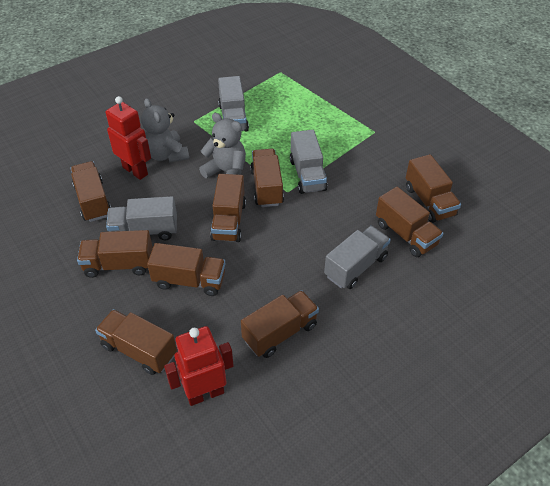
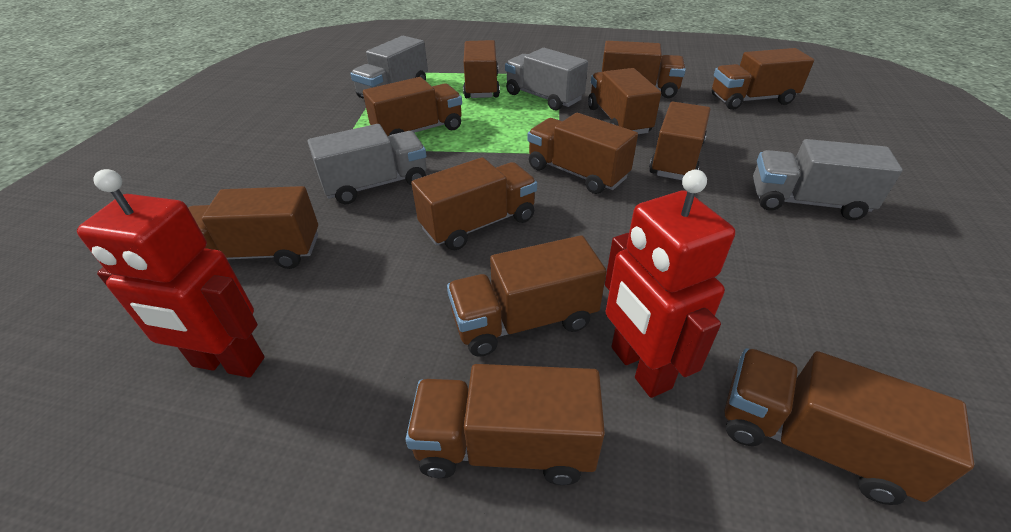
brown truck: [70,161,111,222] [77,230,153,278] [95,309,177,375] [147,243,225,296] [210,174,246,242] [241,290,319,358] [250,149,284,207] [376,187,443,257] [406,154,461,223] = 9 -> [188,186,318,269] [363,77,462,136] [405,364,605,485] [411,157,537,250] [447,235,606,357] [463,40,500,98] [527,113,638,194] [588,68,661,134] [602,41,686,98] [649,102,711,180] [712,48,814,110] [725,348,974,505] = 12
grey teddy bear: [141,98,189,163] [199,113,246,178] = 2 -> none = 0

